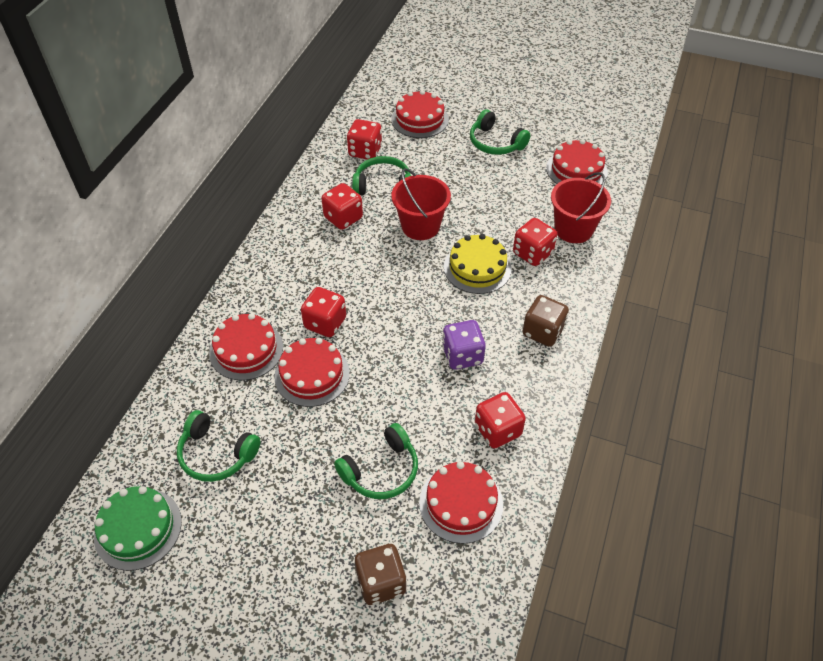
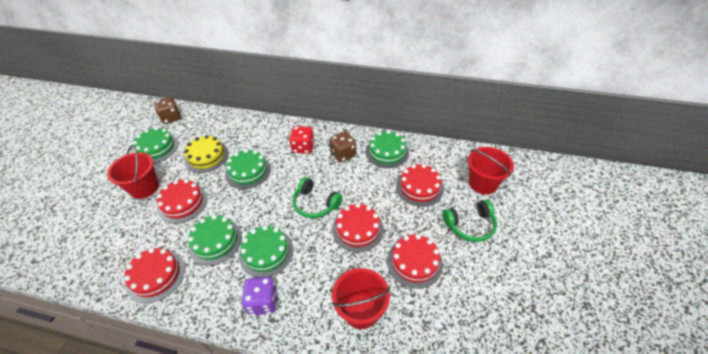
green cake: [94,486,182,571] = 1 -> [133,127,179,163] [188,215,242,265] [225,149,271,189] [239,225,294,277] [366,130,409,168] = 5
green headphones: [177,410,260,482] [334,423,418,499] [352,156,411,195] [470,109,530,155] = 4 -> [292,177,343,218] [443,200,497,242] = 2
red bucket: [391,168,451,240] [551,172,611,243] = 2 -> [107,145,159,199] [332,268,390,329] [468,147,514,195] = 3
red dice: [301,287,346,337] [321,183,363,230] [347,119,382,160] [475,392,526,449] [513,218,557,266] = 5 -> [289,126,314,154] = 1

